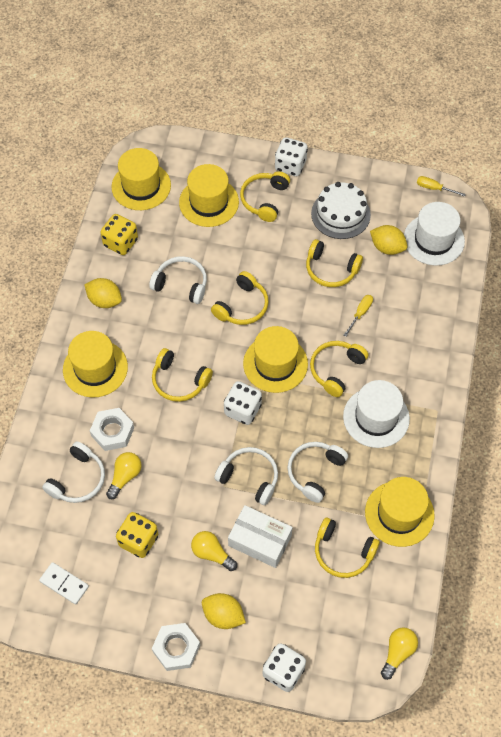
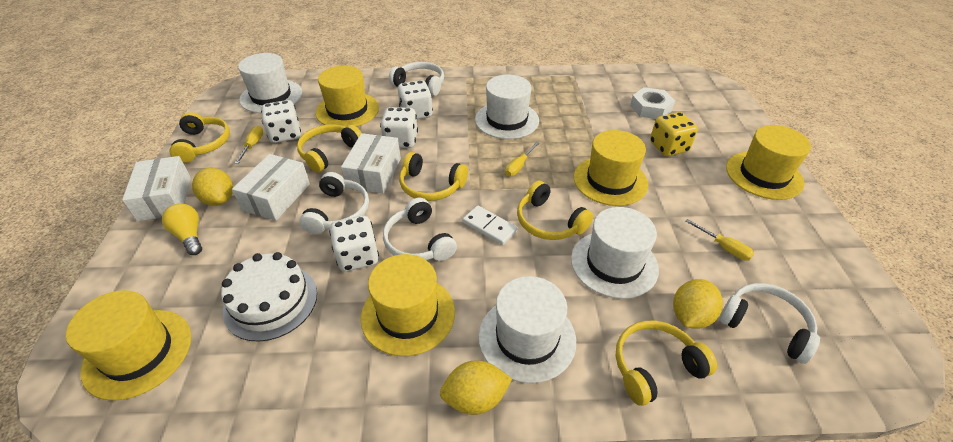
white box: [228,505,293,568] = 1 -> [122,156,191,221] [232,154,310,221] [341,133,401,194] = 3
white dice: [224,381,262,425] [263,643,306,692] [275,137,308,176] = 3 -> [261,100,301,143] [329,216,379,271] [380,107,418,148] [398,80,433,119] = 4
white hat: [343,380,410,448] [404,202,465,266] = 2 -> [238,53,302,113] [475,75,539,139] [478,276,576,383] [571,207,659,299] = 4
white nut: [90,408,134,451] [152,623,200,671] = 2 -> [630,87,675,119] = 1
yellow dice: [100,214,138,255] [116,512,158,558] = 2 -> [650,112,698,156] = 1
yellow headphones: [152,348,213,402] [211,271,269,325] [240,171,290,222] [306,239,363,287] [310,341,368,397] [315,518,380,578] = 6 -> [170,112,230,163] [297,124,361,173] [399,152,468,201] [517,180,593,240] [616,321,717,406] = 5
yellow light bulb: [106,452,142,499] [191,531,237,571] [381,627,418,680] = 3 -> [162,203,202,255] = 1
yellow screwdriver: [344,295,373,336] [417,176,466,197] = 2 -> [234,126,263,164] [505,142,539,176] [685,219,754,260] = 3

